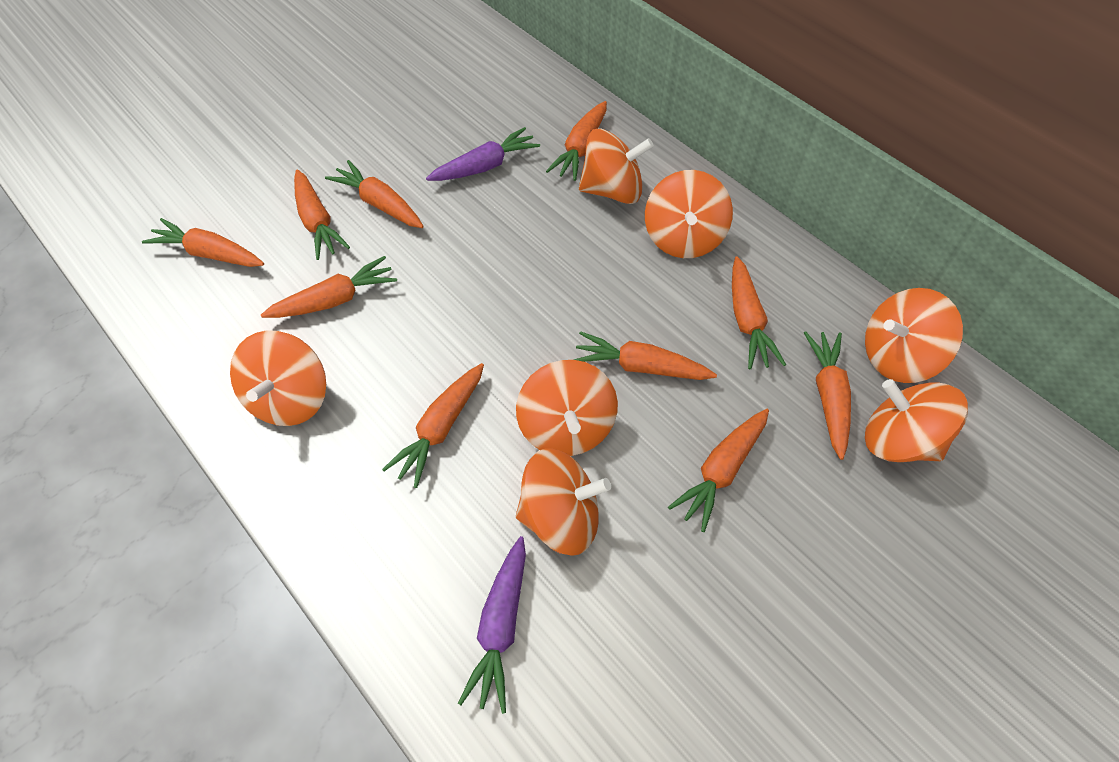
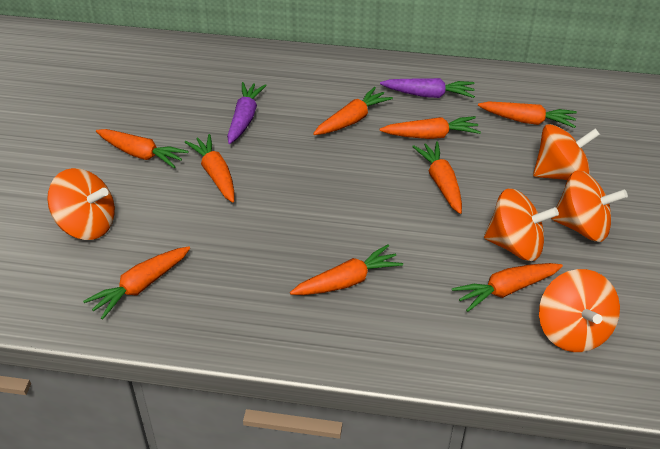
orange carrot: [142,218,264,267] [261,256,397,318] [294,170,350,260] [325,160,424,228] [382,363,484,488] [546,101,607,181] [573,331,717,380] [668,409,769,532] [732,256,786,369] [804,331,851,460] = 10 -> [83,246,190,320] [96,129,189,168] [185,134,235,202] [290,244,403,295] [313,87,393,135] [380,116,481,139] [412,141,462,214] [452,263,563,312] [478,102,577,128] = 9
orange spinning top: [230,330,326,426] [516,360,618,456] [516,448,611,556] [579,129,654,204] [645,170,733,258] [865,288,963,383] [865,379,968,462] = 7 -> [47,168,115,240] [484,189,559,261] [533,124,600,180] [539,269,620,352] [551,171,628,242] = 5

